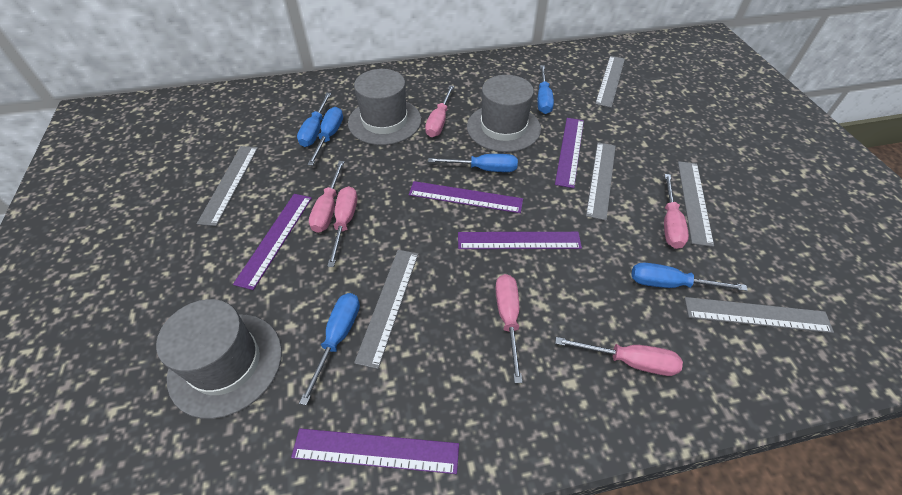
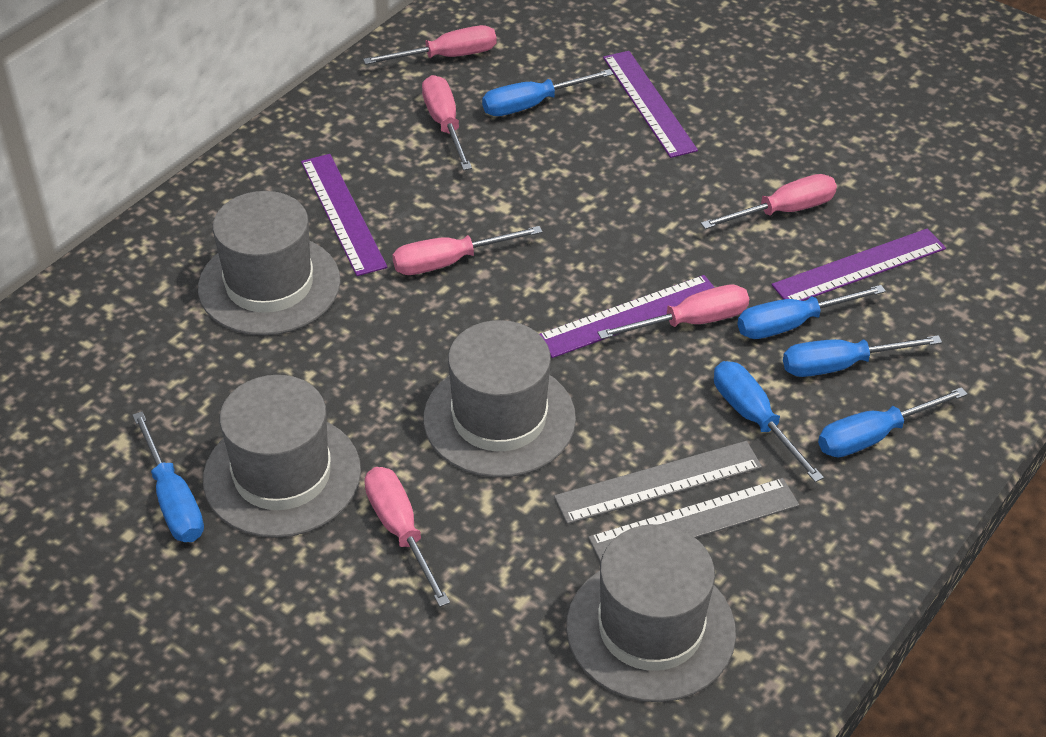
grey hat: [156,299,282,419] [348,69,421,145] [467,75,541,152] = 3 -> [198,191,341,335] [203,375,361,538] [424,320,576,477] [566,524,736,702] = 4
grey ruler: [197,146,258,226] [354,250,418,369] [586,142,616,221] [595,56,625,108] [678,161,714,247] [684,297,834,333] = 6 -> [554,441,762,524] [588,478,799,562] = 2
purple ruler: [233,194,312,290] [291,428,459,474] [409,181,523,213] [458,232,582,249] [555,118,584,188] = 5 -> [301,154,388,276] [539,275,715,358] [603,51,698,158] [772,228,946,301] = 4

